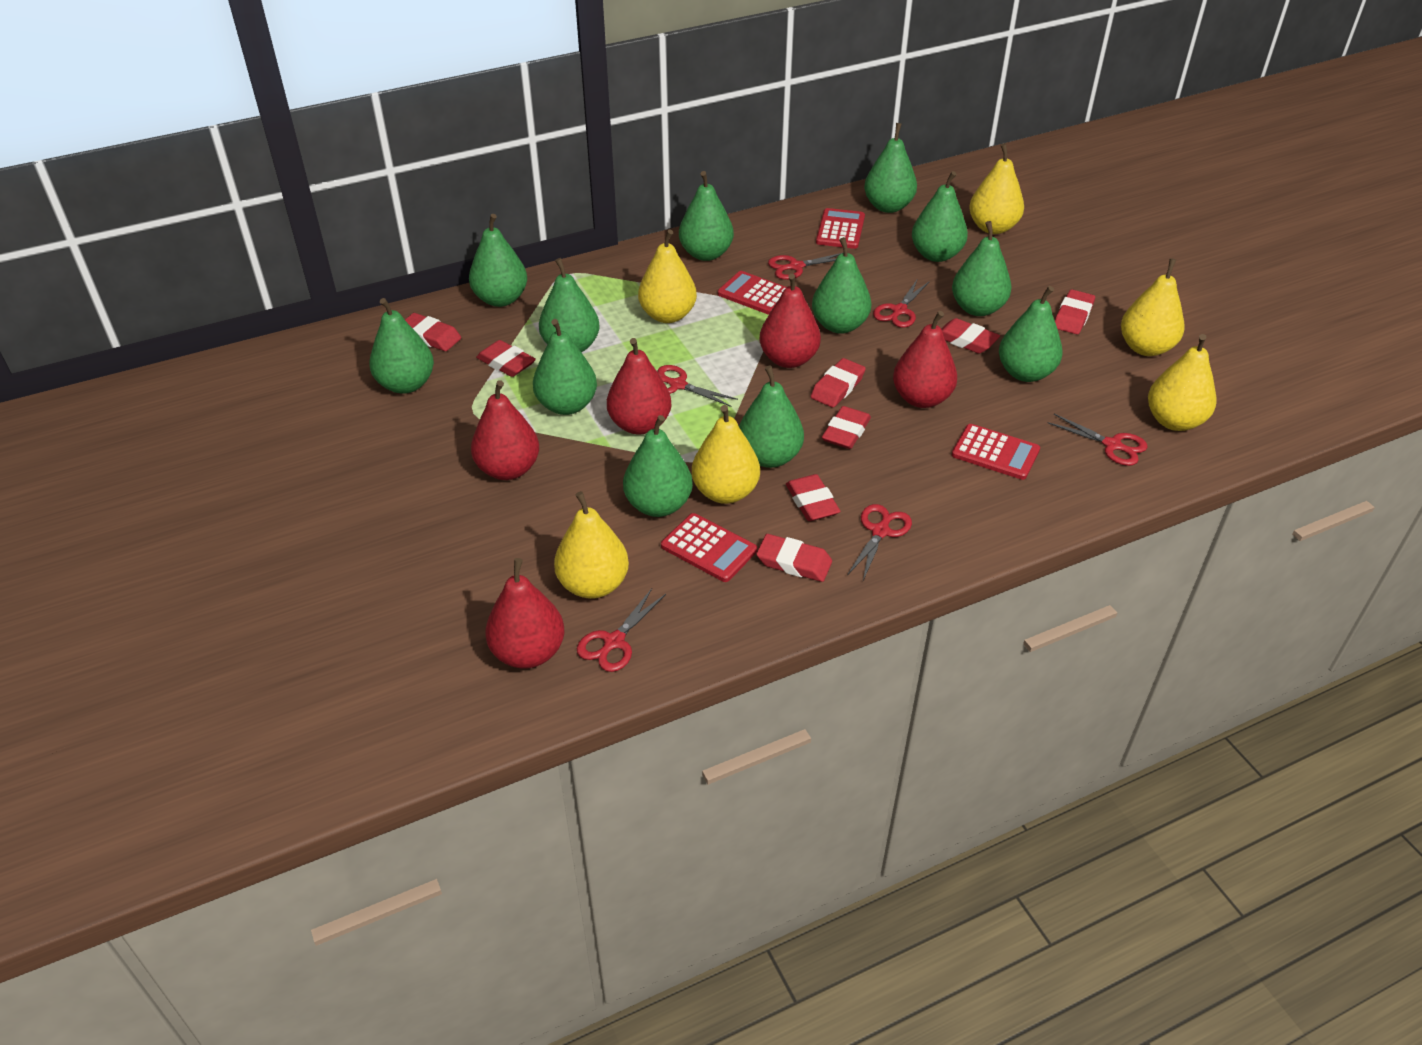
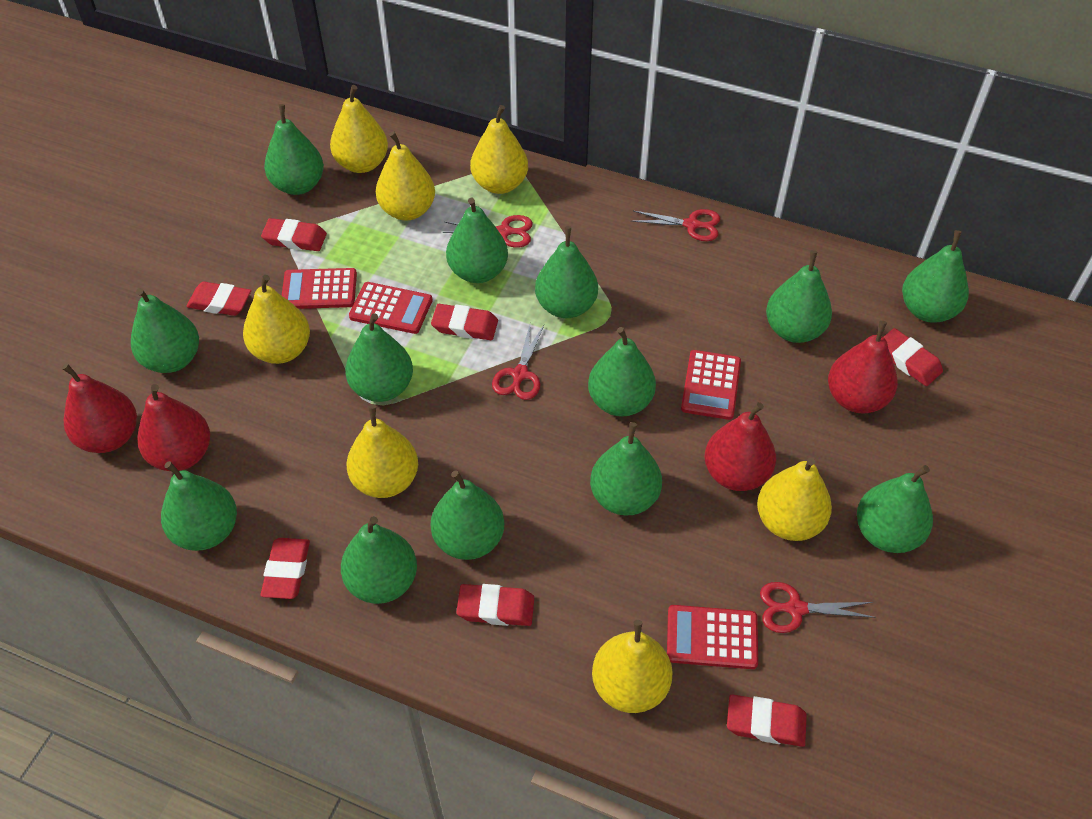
green pear: [369,298,434,394] [469,214,527,307] [533,319,597,415] [539,258,600,352] [623,415,693,517] [679,171,734,261] [739,365,804,468] [812,237,871,334] [864,123,917,213] [912,171,968,262] [952,221,1012,316] [999,286,1062,382] = 12 -> [131,288,199,373] [161,461,237,551] [264,104,324,195] [341,516,417,604] [345,313,413,402] [431,470,504,560] [446,198,508,283] [535,226,598,318] [588,327,656,417] [590,422,662,516] [766,250,832,343] [857,465,933,553] [902,230,969,323] = 13
red eraser: [405,313,461,351] [476,340,536,377] [756,534,832,582] [786,474,841,521] [811,358,866,407] [822,406,871,449] [941,318,1000,354] [1055,289,1095,334] = 8 -> [186,281,251,316] [260,538,310,599] [261,218,327,251] [431,304,498,340] [457,584,534,626] [727,694,807,747] [884,328,943,386] = 7
red pear: [471,380,539,480] [485,558,564,669] [607,338,672,434] [759,274,821,368] [893,311,957,408] = 5 -> [62,363,137,453] [137,384,210,471] [704,402,776,491] [828,321,898,414] = 4
red scissors: [577,588,666,672] [657,365,738,407] [768,253,842,280] [847,504,912,580] [873,280,930,328] [1048,414,1147,466] = 6 -> [443,215,533,248] [492,325,544,400] [631,209,720,241] [760,582,876,633] = 4
yellow pear: [554,491,629,599] [638,230,697,323] [692,405,760,504] [969,143,1024,234] [1121,258,1185,356] [1148,334,1217,431] = 6 -> [243,275,310,364] [330,85,388,173] [346,405,418,498] [376,131,435,221] [470,105,528,194] [592,620,673,713] [757,458,832,541] = 7

